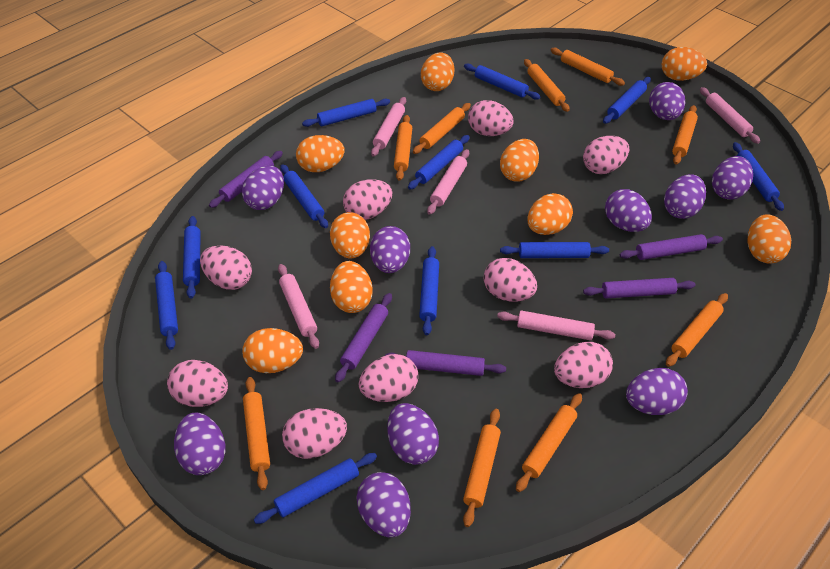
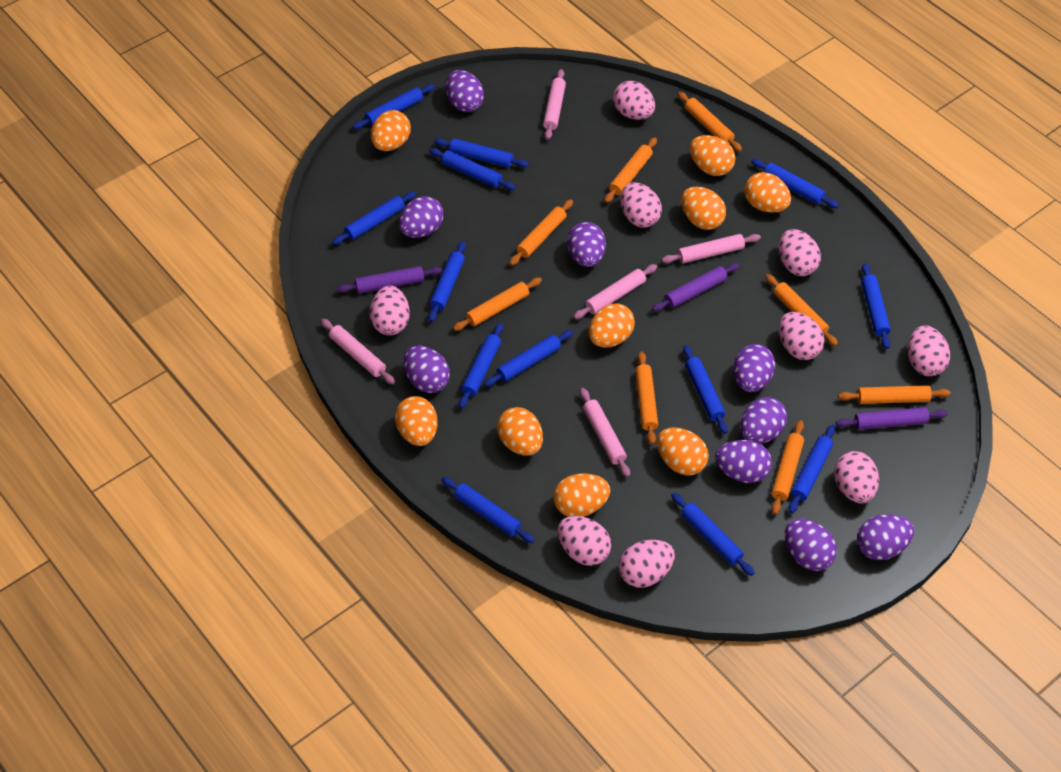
blue rolling pin: [155,261,178,350] [183,216,201,298] [254,453,377,524] [280,164,328,228] [302,99,390,127] [408,135,470,189] [419,246,439,335] [464,64,541,100] [500,242,609,258] [603,77,651,124] [733,142,784,211] = 11 -> [332,191,416,245] [353,84,435,129] [428,241,466,322] [429,148,516,190] [434,138,529,168] [442,477,535,543] [459,323,503,408] [484,330,574,387] [671,493,754,576] [683,345,728,434] [751,159,839,208] [789,424,836,513] [861,263,891,349] = 13
orange rolling pin: [243,377,270,490] [394,115,412,181] [413,103,471,154] [463,409,501,527] [516,393,582,492] [524,59,570,112] [551,48,625,86] [666,293,728,367] [672,105,698,165] = 9 -> [453,278,542,331] [509,199,573,266] [604,137,657,203] [635,351,658,445] [678,92,742,152] [765,274,838,346] [772,420,804,515] [838,385,950,404] = 8
purple egg: [174,413,226,475] [242,166,284,210] [356,472,411,538] [370,226,410,273] [387,403,439,465] [605,189,652,232] [626,368,688,415] [649,82,685,120] [664,174,706,219] [712,156,753,200] = 10 -> [399,196,444,238] [403,346,450,393] [446,70,484,112] [567,222,606,267] [715,440,772,483] [733,344,775,392] [740,397,787,444] [785,518,837,571] [857,514,914,560] = 9
purple rolling pin: [209,151,283,208] [335,293,392,383] [385,350,506,376] [583,278,695,298] [620,234,723,260] = 5 -> [337,266,442,293] [652,263,740,312] [836,407,948,430] = 3

